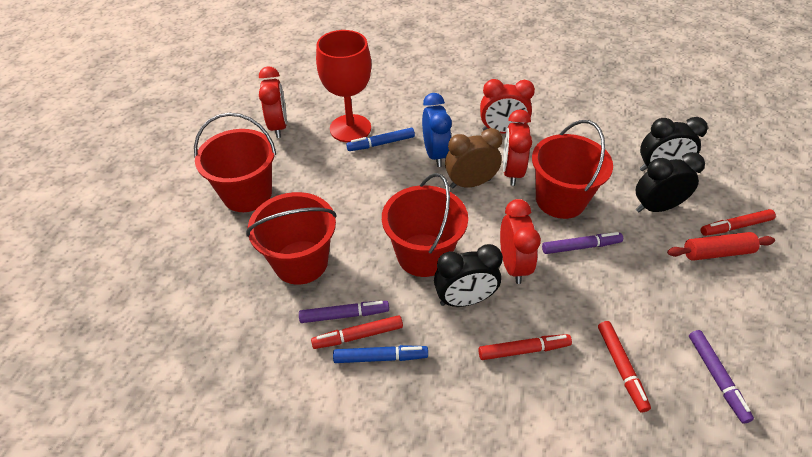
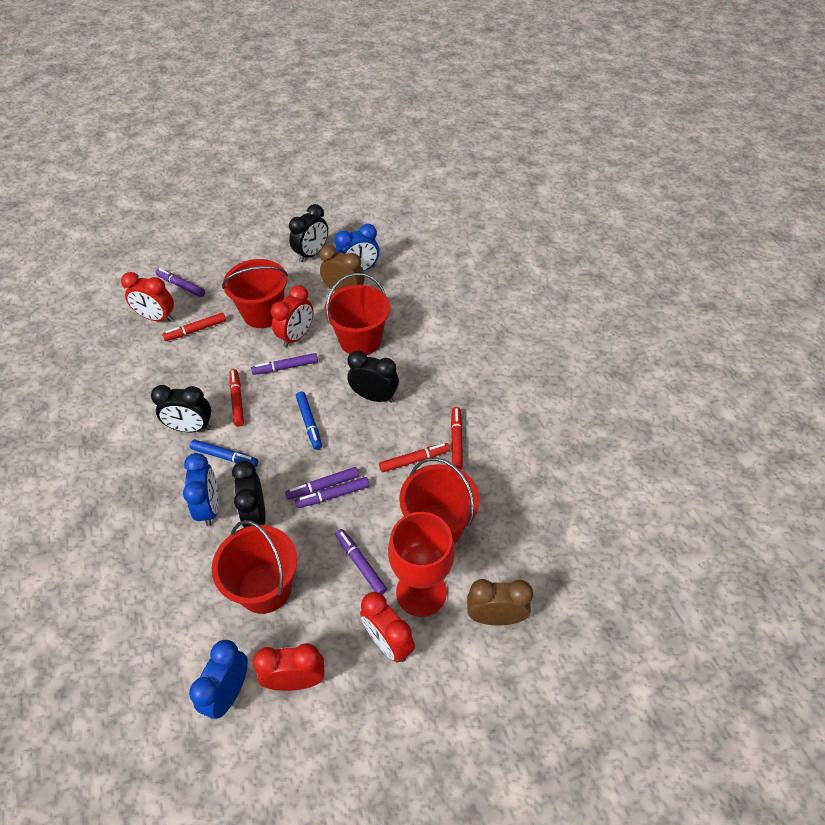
black clock: [434,244,503,307] [636,152,705,212] [639,117,708,171] = 3 -> [151,385,212,432] [232,461,265,528] [289,204,328,262] [348,350,399,403] = 4
blue clock: [422,93,452,167] = 1 -> [183,453,219,526] [189,640,248,719] [335,224,379,272] = 3
brown clock: [445,128,502,188] = 1 -> [320,245,365,292] [467,579,533,625] = 2
purple marker: [299,301,389,323] [542,232,623,254] [689,330,754,424] = 3 -> [156,268,205,297] [251,353,318,375] [285,467,359,500] [295,477,370,508] [336,529,387,594] = 5
red rolling pin: [667,232,775,261] = 1 -> none = 0

